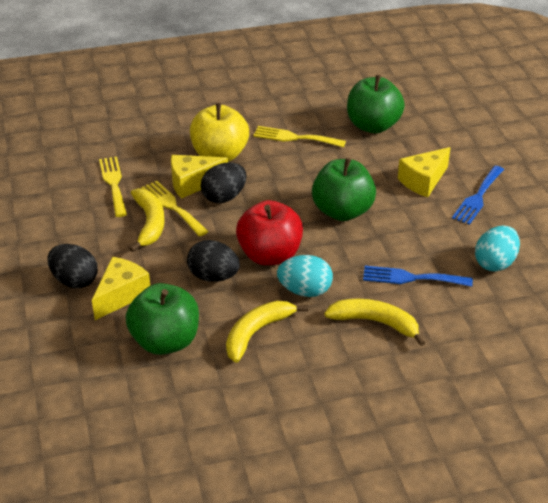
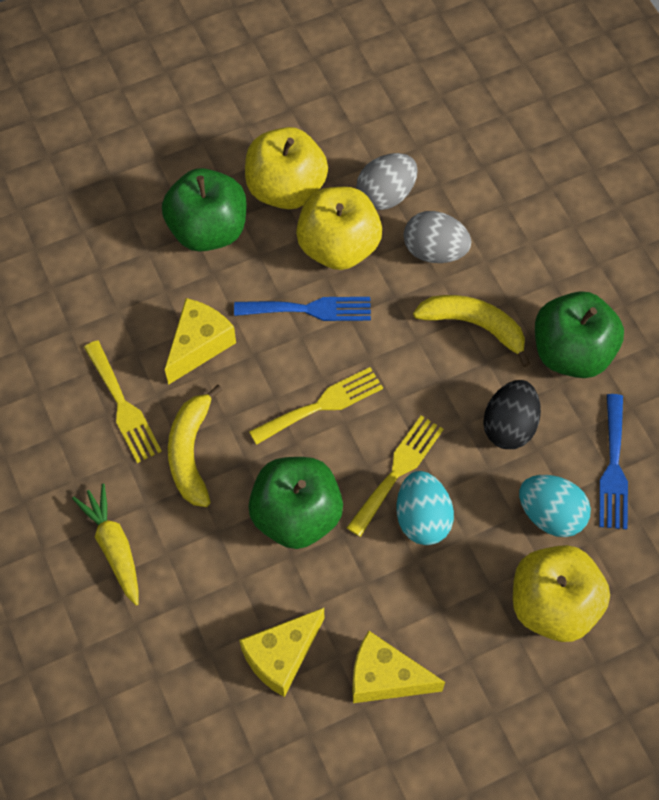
black egg: [48,244,98,288] [187,240,240,282] [201,162,247,203] = 3 -> [483,380,541,449] = 1
grey egg: none = 0 -> [356,153,418,210] [404,211,471,263] = 2
red apple: [236,200,303,265] = 1 -> none = 0
yellow apple: [190,103,249,162] = 1 -> [245,127,328,209] [296,187,382,270] [513,545,610,642] = 3
yellow banana: [129,188,165,252] [226,301,308,363] [324,299,425,346] = 3 -> [168,385,223,507] [413,295,530,367] = 2
yellow carrot: none = 0 -> [72,483,139,605] = 1

